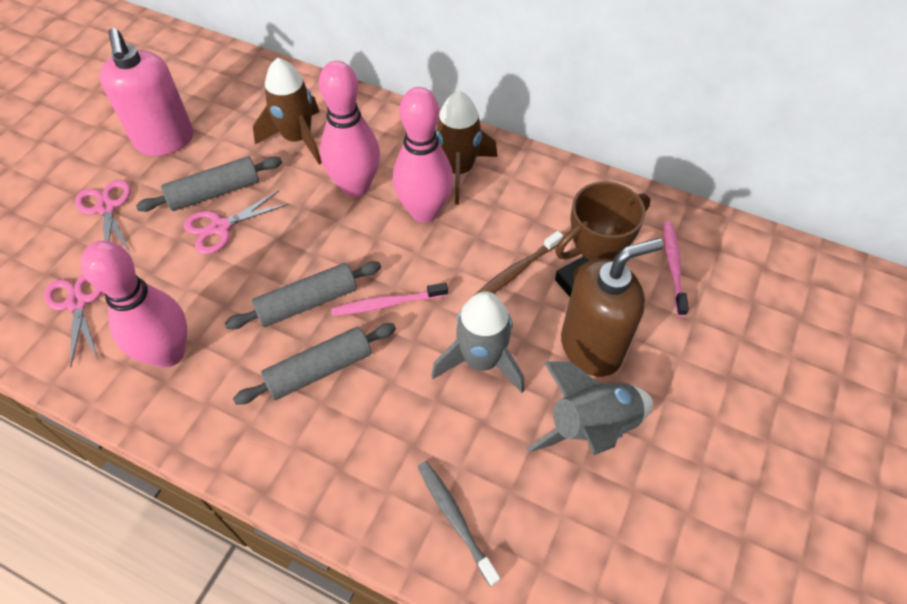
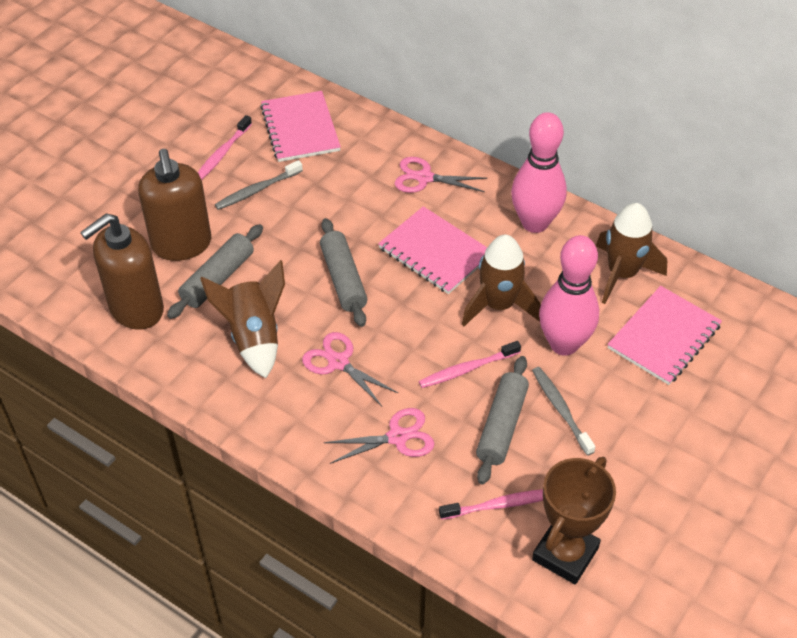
brown rocket: [253,58,322,165] [435,91,497,205] = 2 -> [200,260,285,378] [462,235,541,326] [596,203,667,304] = 3
brown soap dispenser: [561,238,663,377] = 1 -> [80,213,164,330] [138,149,211,261] = 2
brown toothbrush: [476,231,563,294] = 1 -> none = 0
grey rocket: [431,292,525,393] [527,361,653,455] = 2 -> none = 0
grey toothbrush: [418,461,500,587] = 1 -> [215,160,303,210] [532,367,595,456] = 2
pink bowling pin: [81,241,187,368] [319,61,380,197] [393,87,453,223] = 3 -> [511,112,567,233] [539,235,599,356] = 2
pink notebook: none = 0 -> [260,91,341,162] [378,206,487,294] [607,286,722,385] = 3
pink soap dispenser: [100,28,193,156] = 1 -> none = 0
pink toothbrush: [331,282,448,316] [664,221,689,317] = 2 -> [198,115,252,180] [419,341,521,388] [439,489,543,520] = 3

